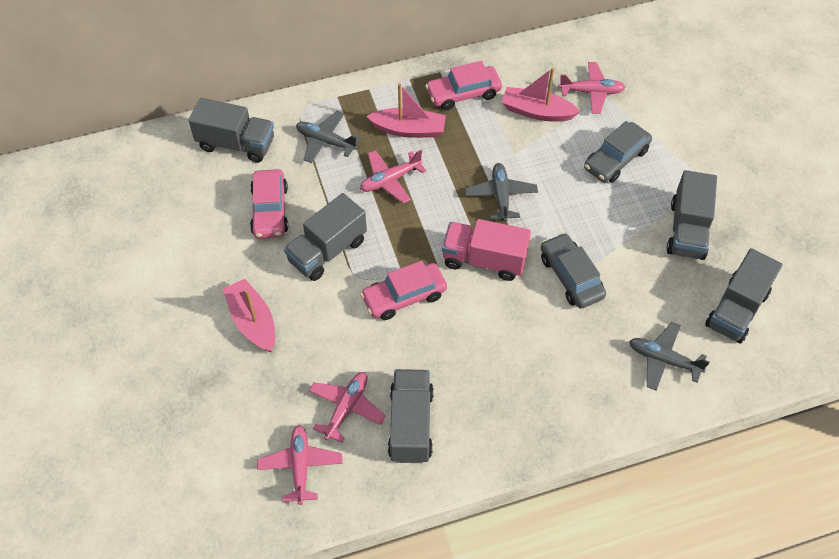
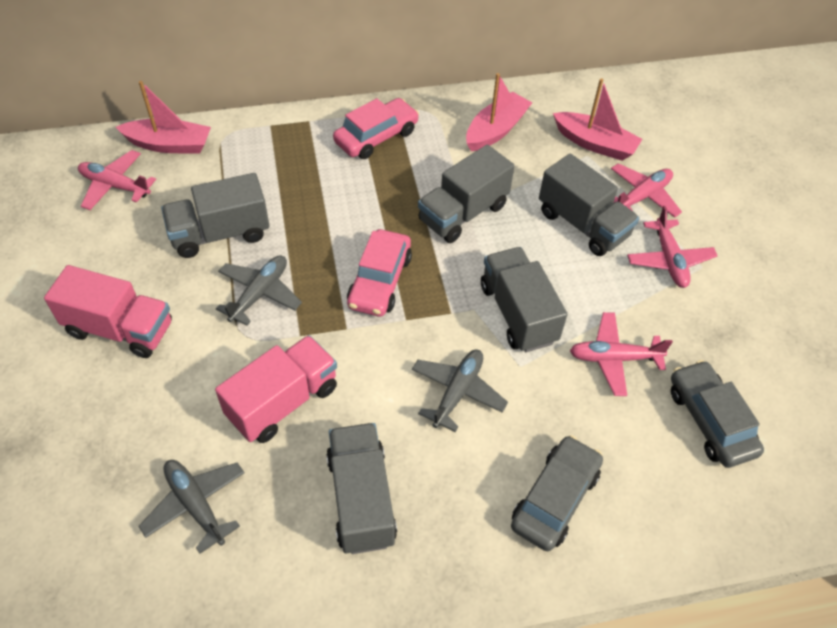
pink car: [250,169,288,238] [360,261,447,320] [425,61,502,110] = 3 -> [333,98,419,159] [347,229,412,316] = 2
pink truck: [442,219,531,281] = 1 -> [44,265,172,358] [215,335,337,443] = 2

